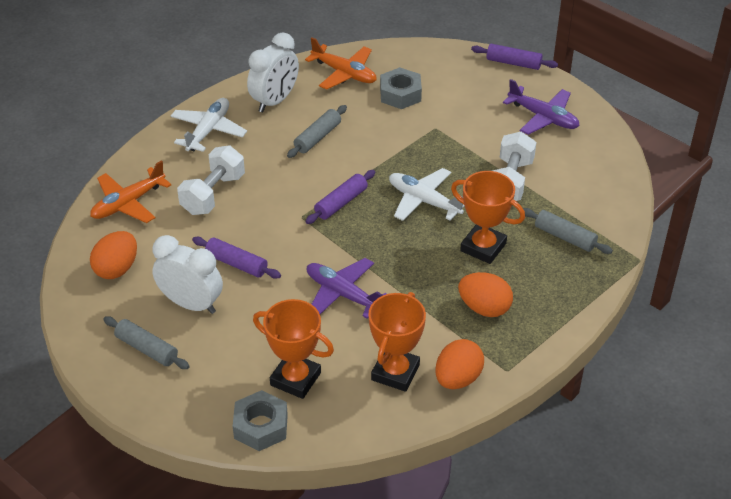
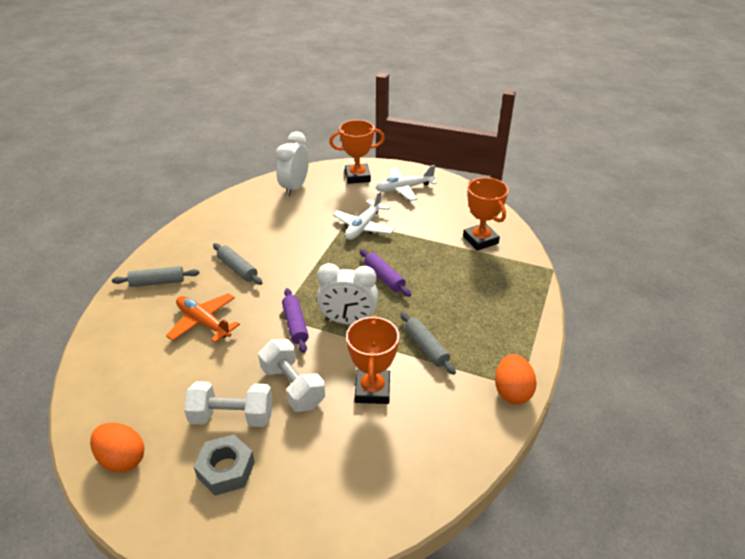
grey nut: [233,390,288,451] [380,67,422,109] = 2 -> [193,434,255,496] = 1
orange egg: [90,231,137,279] [435,339,484,389] [458,272,513,317] = 3 -> [90,422,145,473] [495,354,537,404] = 2
orange plane: [90,160,171,223] [305,37,377,90] = 2 -> [166,293,240,343] = 1
purple plane: [307,258,387,319] [503,79,579,135] = 2 -> none = 0
purple rolling pin: [192,237,281,279] [305,170,375,224] [471,44,558,70] = 3 -> [282,288,309,353] [360,249,411,297] = 2

